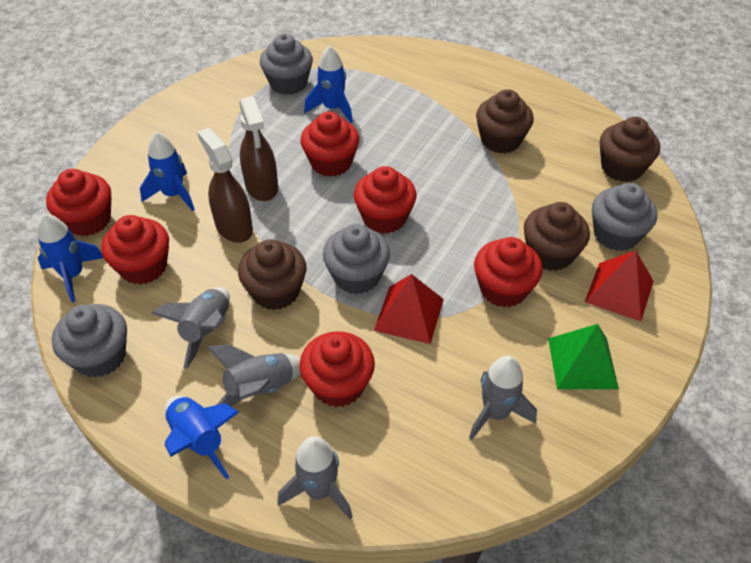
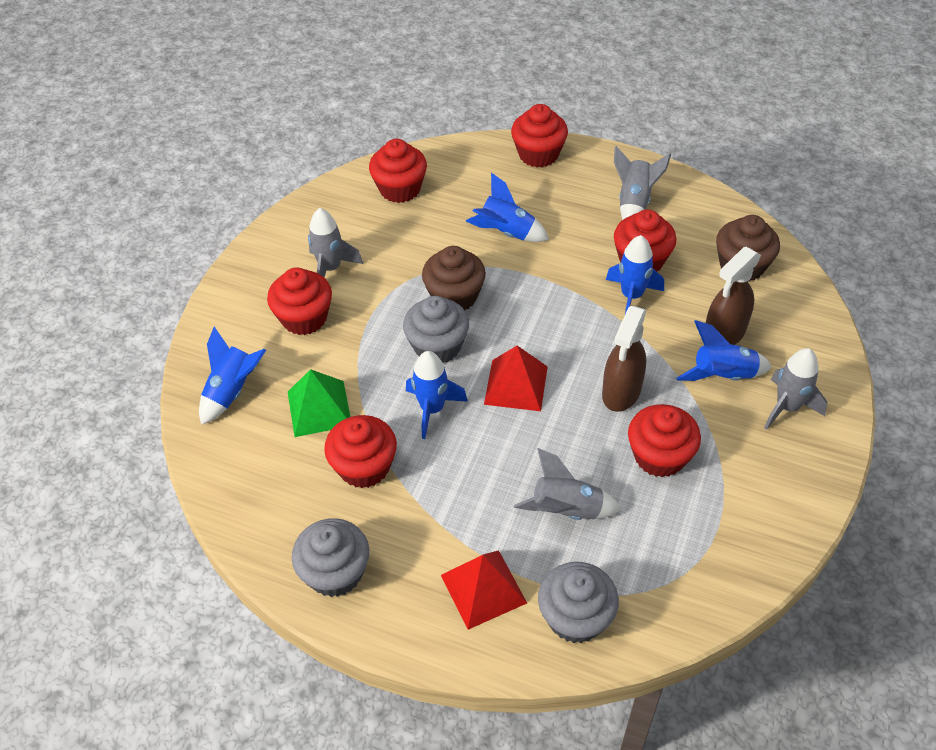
blue rocket: [37,214,103,303] [140,132,195,211] [165,396,239,479] [304,45,353,123] = 4 -> [199,326,266,425] [406,351,468,439] [466,173,549,242] [606,235,664,314] [676,320,772,381] = 5
brown cupcake: [238,239,307,310] [476,89,534,153] [524,202,590,271] [600,117,660,182] = 4 -> [422,246,486,310] [716,215,780,282] = 2
grey cupcake: [52,304,127,378] [260,34,313,95] [323,224,390,294] [592,183,657,251] = 4 -> [292,518,369,597] [403,296,469,363] [538,562,619,643] = 3

